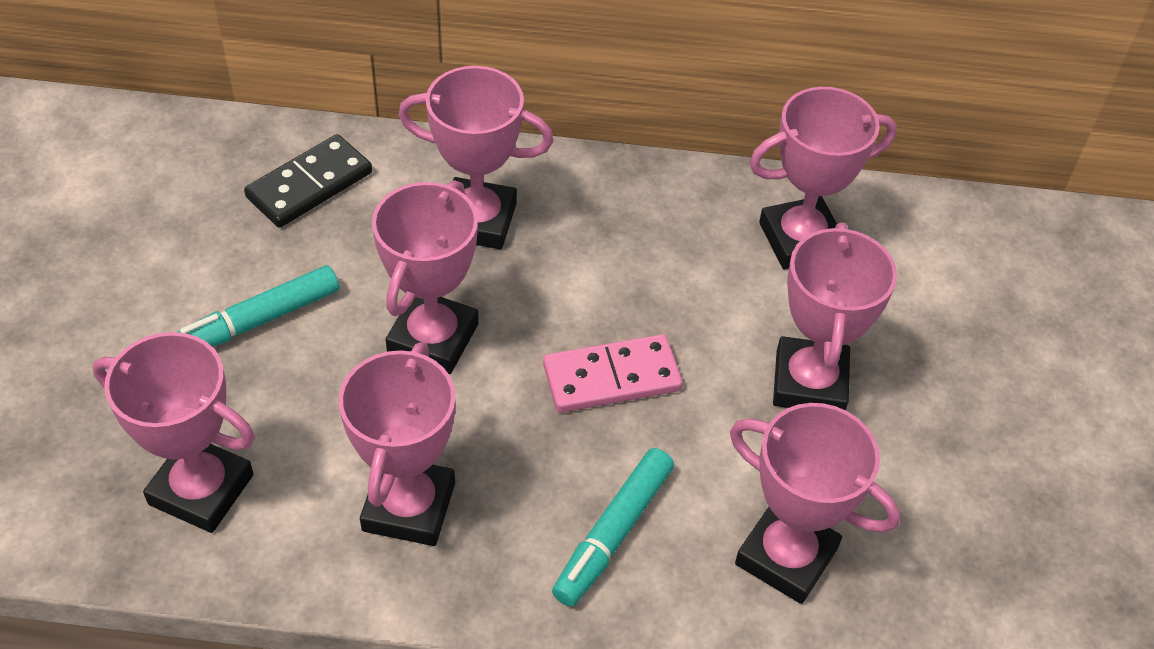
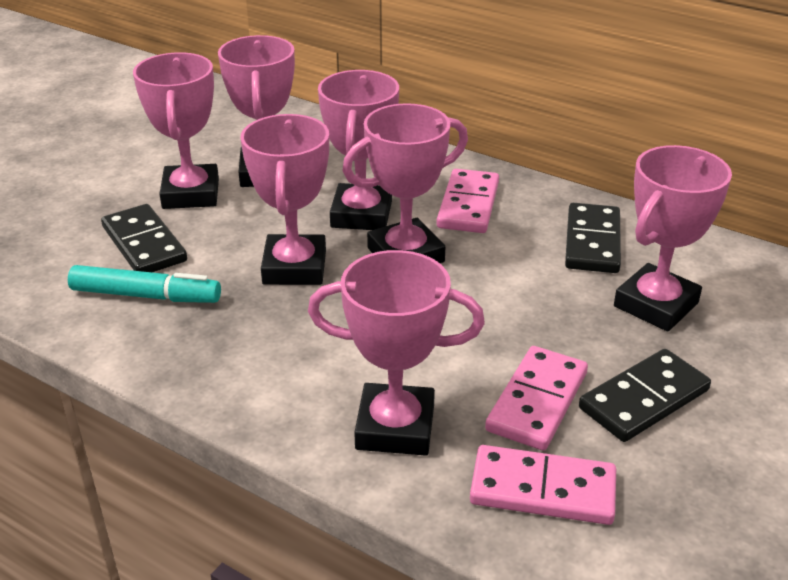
black domino: [244,134,372,228] = 1 -> [101,204,187,272] [565,203,621,273] [579,349,711,442] = 3
pink domino: [543,334,683,413] = 1 -> [436,169,499,233] [470,445,616,525] [485,346,588,451] = 3
turquoise marker: [178,265,339,347] [552,448,674,607] = 2 -> [68,265,221,303] = 1

